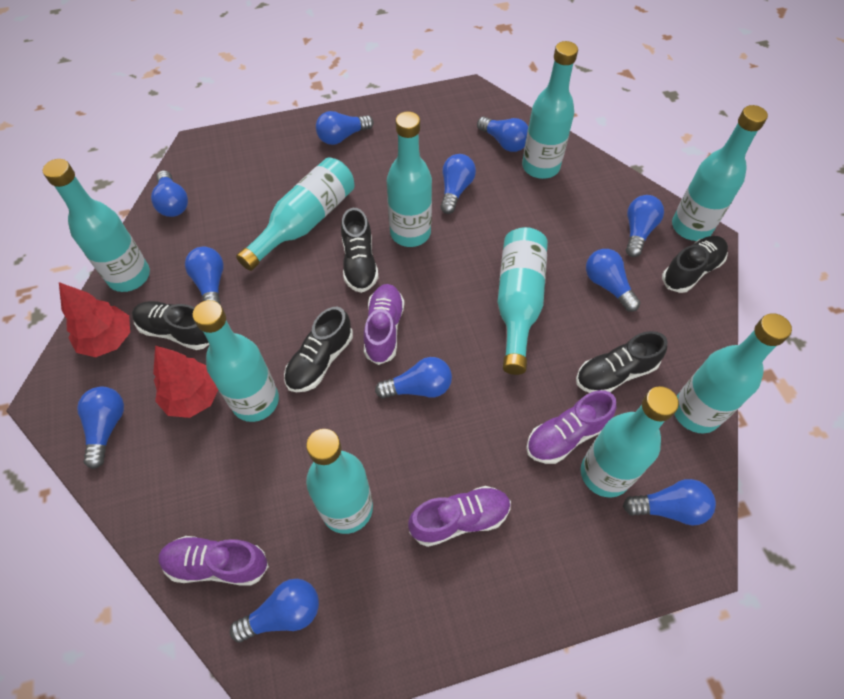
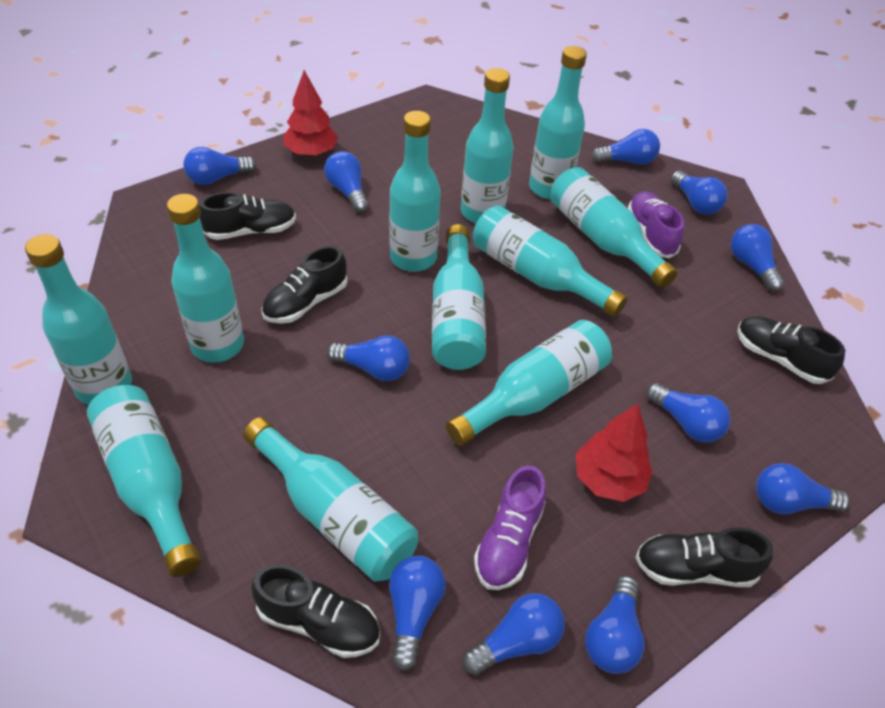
purple shoe: [159,536,269,586] [364,284,404,365] [408,486,511,547] [526,390,616,464] = 4 -> [474,465,546,590] [628,192,684,258] = 2
turquoise bottle: [43,159,150,292] [192,300,279,422] [236,157,354,271] [306,429,373,534] [387,111,432,247] [497,227,548,375] [522,41,578,179] [581,386,679,497] [672,105,768,241] [674,313,792,433] = 10 -> [25,234,132,405] [87,385,201,577] [167,194,244,363] [243,417,418,582] [389,111,441,272] [432,224,486,370] [446,320,612,446] [461,68,514,224] [473,205,628,317] [529,46,587,199] [550,167,678,288] = 11

